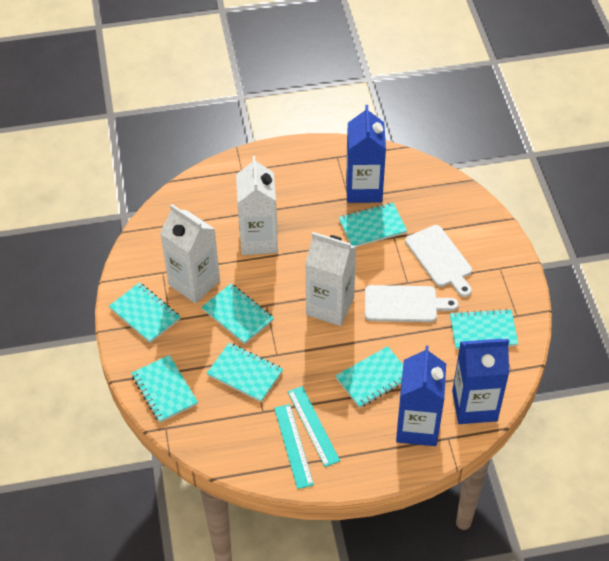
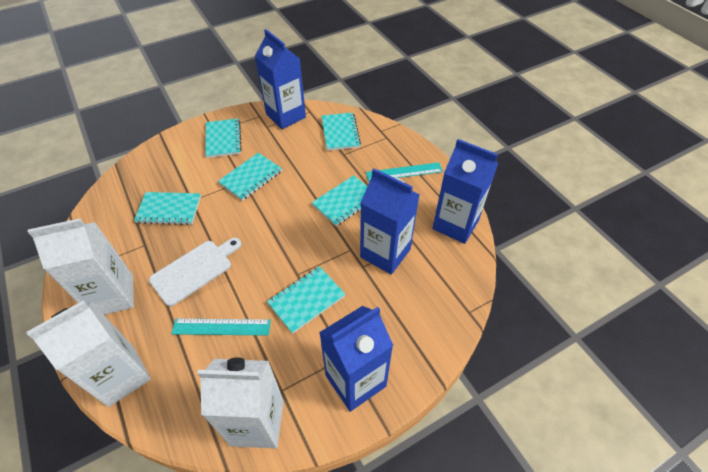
blue carton: [346,105,386,203] [396,346,446,446] [452,339,509,424] = 3 -> [255,29,306,129] [319,306,393,412] [360,168,420,275] [432,139,498,244] = 4
turquoise notebook: [109,282,180,343] [131,355,198,422] [202,284,274,344] [207,342,283,402] [335,346,403,408] [339,203,407,247] [450,309,518,350] = 7 -> [134,192,201,225] [205,118,242,158] [218,153,282,201] [267,266,345,334] [312,175,367,226] [322,113,361,151] = 6
white cutting board: [365,285,459,322] [405,225,472,297] = 2 -> [149,238,241,306] = 1

